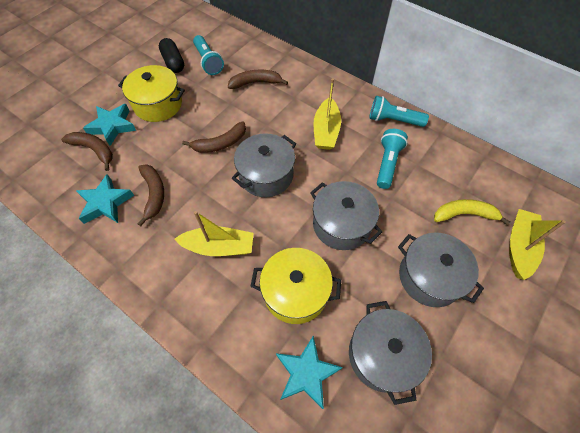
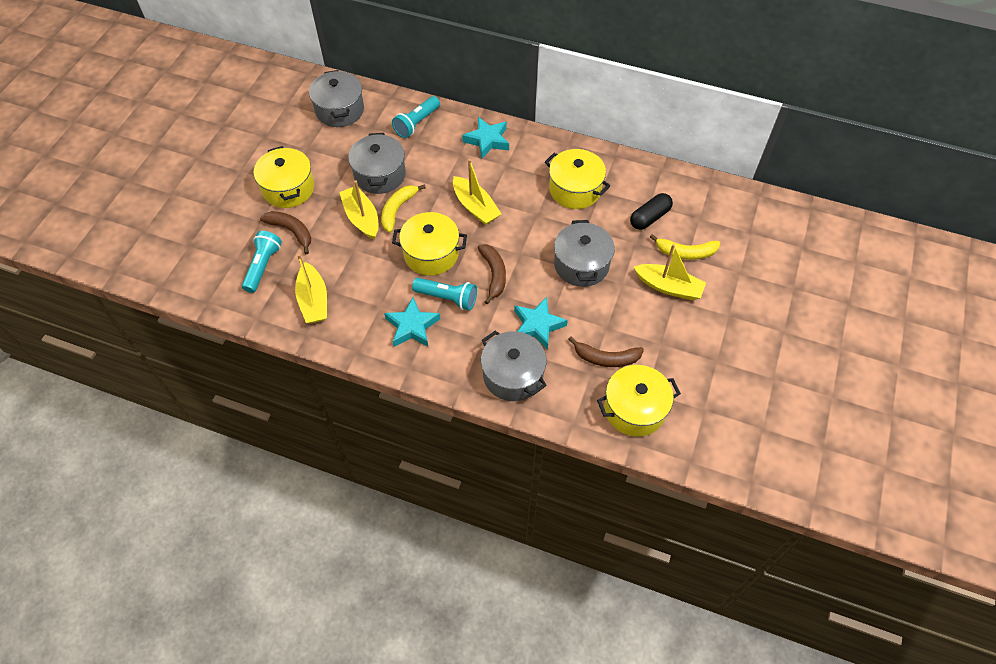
brown banana: [61,132,113,171] [138,164,164,226] [182,122,246,153] [228,70,288,89] = 4 -> [260,211,311,254] [478,244,506,304] [568,336,644,367] = 3
yellow banana: [434,199,510,225] = 1 -> [381,184,426,233] [650,234,720,260] = 2
yellow boat: [174,211,254,256] [314,78,341,150] [509,209,566,280] = 3 -> [295,254,327,323] [339,180,378,240] [453,159,501,225] [634,244,706,300] = 4
yellow pot: [118,65,185,122] [250,248,341,324] = 2 -> [254,146,314,208] [392,212,467,276] [545,149,610,209] [597,365,681,437] = 4

